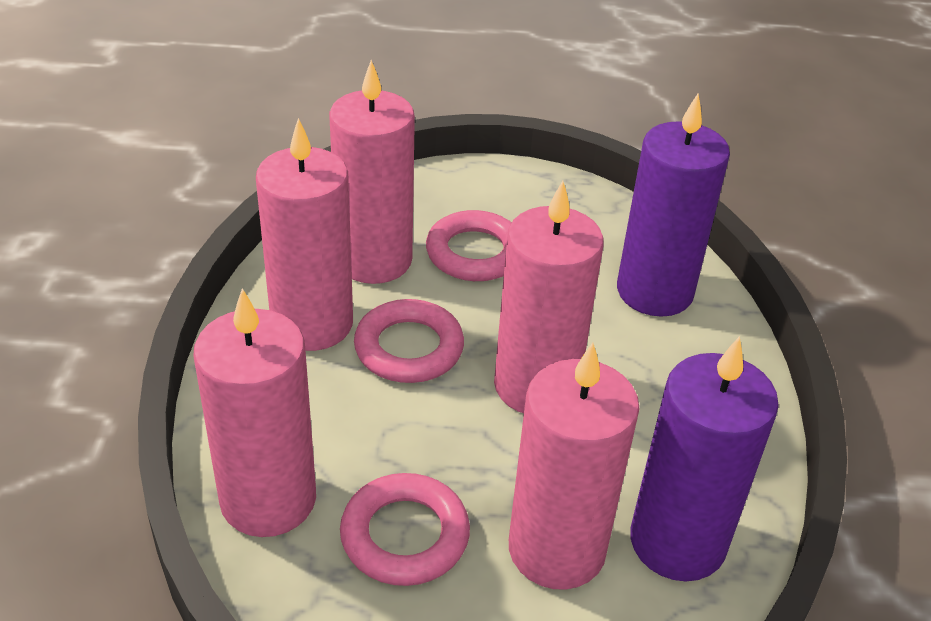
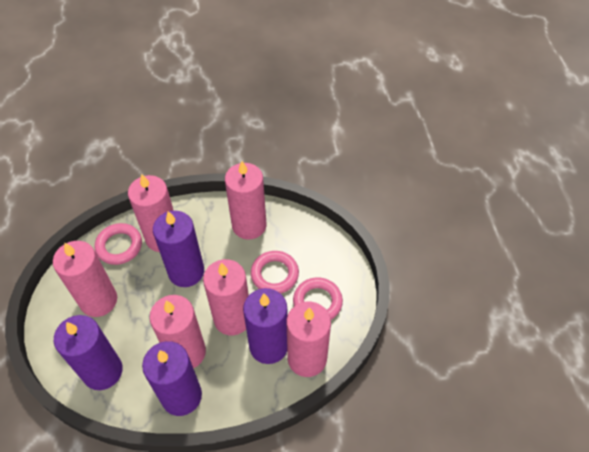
pink candle: [193,288,316,537] [256,118,353,351] [329,60,415,284] [494,181,604,413] [509,343,640,590] = 5 -> [53,241,117,317] [128,174,174,252] [149,295,206,368] [203,259,249,335] [225,161,267,240] [287,302,331,377] = 6
purple candle: [617,94,730,317] [630,336,779,581] = 2 -> [54,315,123,390] [142,341,202,416] [153,211,204,287] [243,288,288,364] = 4

